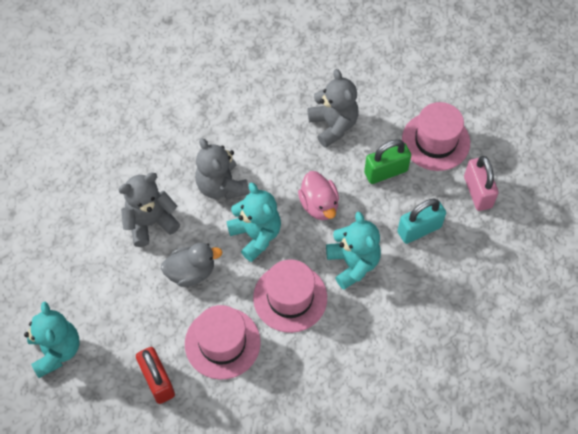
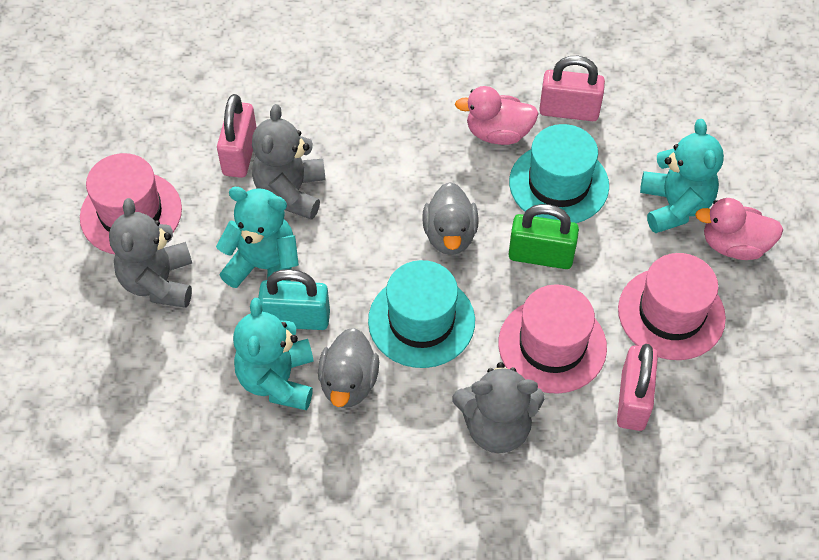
grey duck: [161,243,222,287] = 1 -> [318,328,379,408] [422,182,479,255] = 2
pink duck: [298,171,339,220] = 1 -> [455,86,539,145] [695,198,783,260] = 2
pink padlock: [464,156,499,211] = 1 -> [217,94,257,178] [539,56,605,121] [617,344,658,431] = 3
red padlock: [136,347,175,404] = 1 -> none = 0
turquoise hat: none = 0 -> [368,260,475,368] [509,124,609,223] = 2

